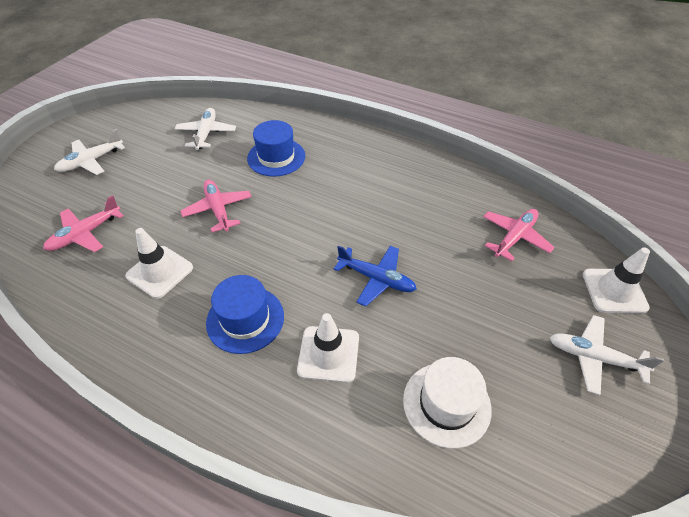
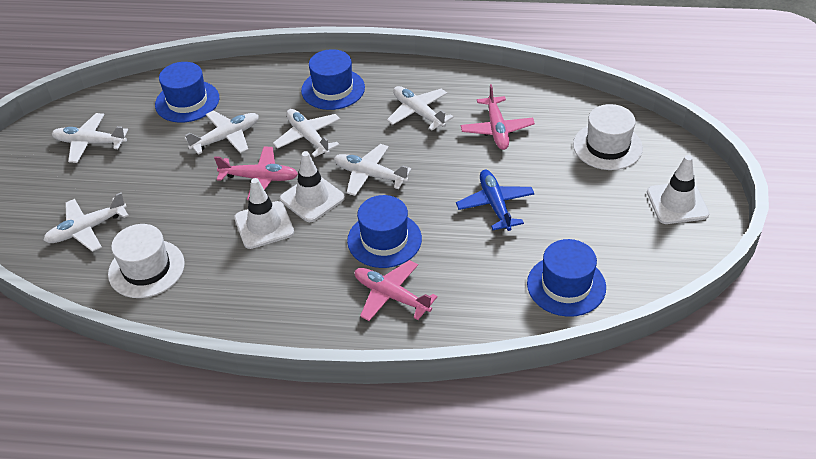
blue hat: [206,275,284,354] [247,120,305,177] = 2 -> [155,62,219,123] [301,49,365,110] [347,195,422,268] [527,239,606,317] = 4
white hat: [403,357,492,448] = 1 -> [108,224,185,298] [573,104,643,170] = 2
white plane: [54,129,125,175] [175,108,236,150] [550,315,664,395] = 3 -> [43,193,129,252] [52,113,128,163] [185,111,259,155] [273,109,340,157] [334,144,412,196] [387,86,454,131] = 6

